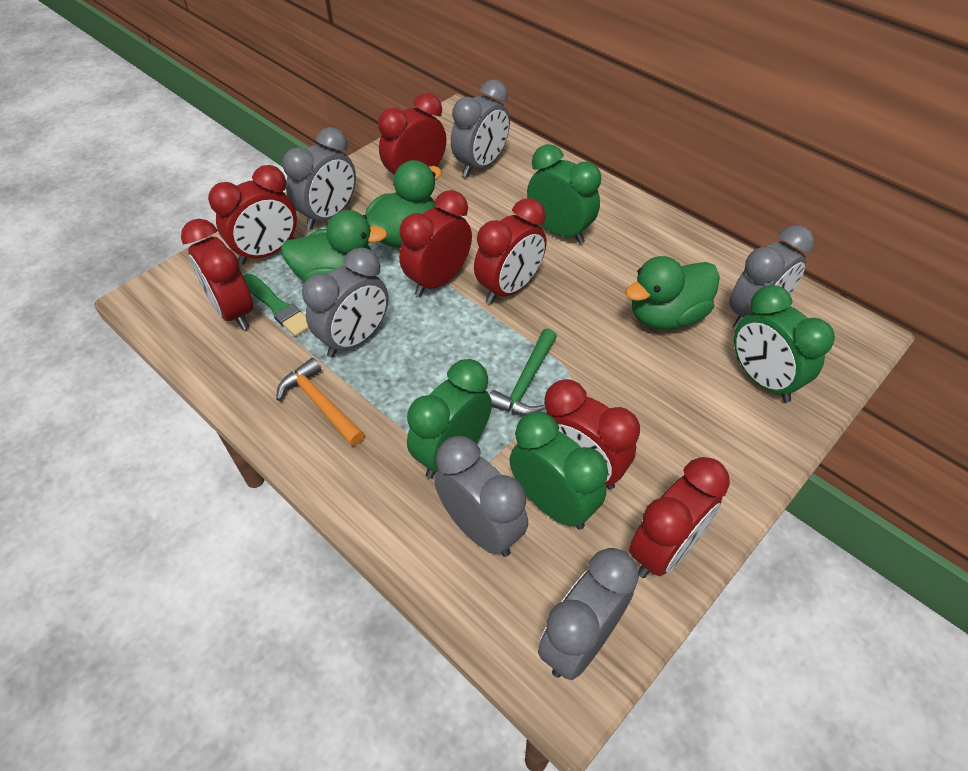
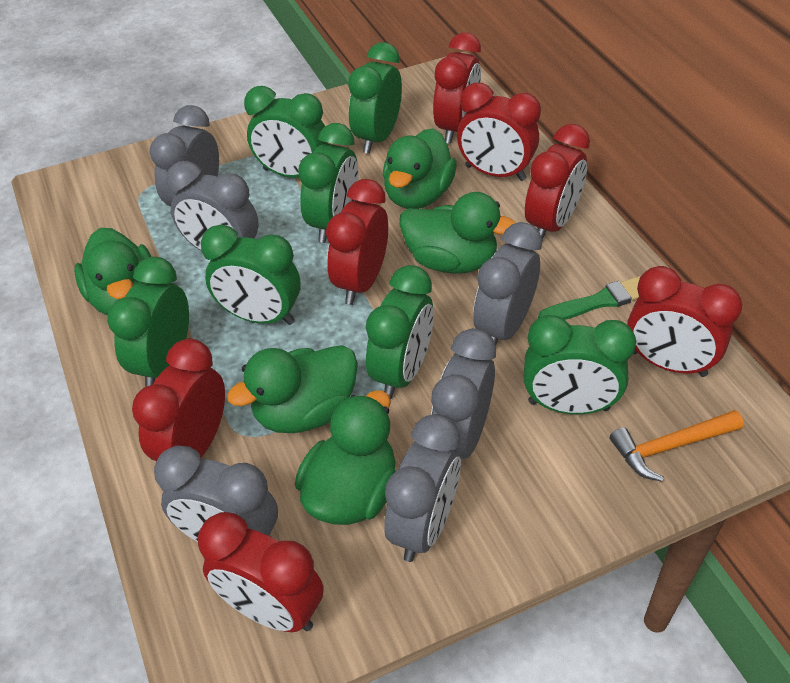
green clock: [407,359,492,479] [510,412,608,529] [527,144,601,244] [734,285,835,402] = 4 -> [107,257,189,387] [201,224,301,325] [244,86,328,178] [298,123,359,243] [348,42,402,154] [366,265,434,399] [524,315,636,414] = 7
green duck: [280,210,388,282] [365,160,442,248] [625,256,720,330] = 3 -> [74,228,151,316] [227,345,358,433] [295,390,396,525] [382,128,457,209] [400,192,515,274] = 5
green hammer: [489,328,557,416] = 1 -> none = 0

